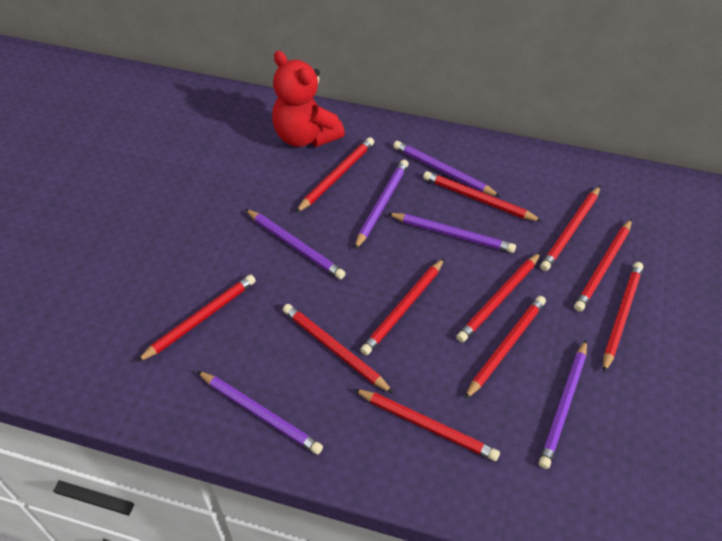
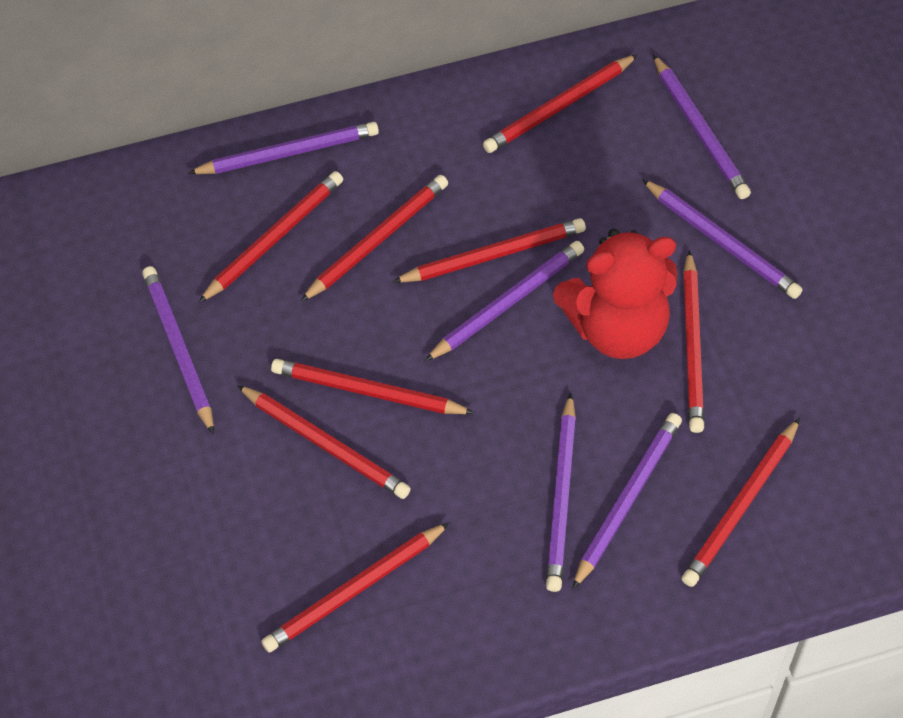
purple pencil: [197,371,323,455] [245,209,346,279] [354,160,409,250] [387,213,516,253] [393,141,501,197] [539,340,587,469] = 6 -> [142,266,214,435] [188,122,379,174] [425,241,584,361] [546,393,576,592] [572,413,682,590] [642,179,802,299] [653,55,751,199] = 7
red pencil: [137,275,256,362] [283,304,394,394] [296,137,374,213] [354,389,500,461] [360,258,445,355] [423,171,542,221] [456,252,541,342] [465,296,546,399] [540,186,600,271] [574,219,632,312] [603,262,643,373] = 11 -> [198,171,343,303] [237,385,411,499] [261,522,450,652] [271,359,474,414] [300,175,448,302] [392,218,586,283] [483,54,638,153] [682,418,800,587] [683,250,704,433] = 9

